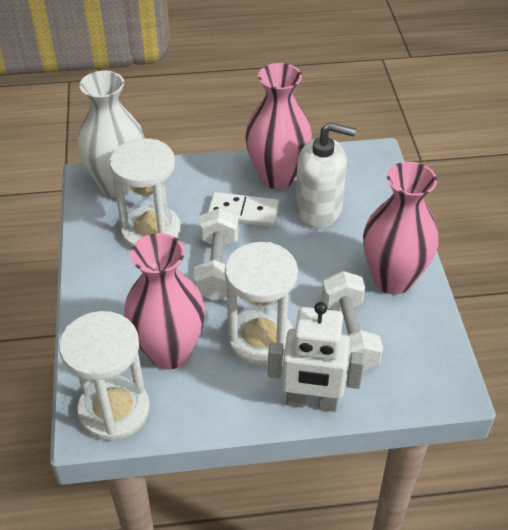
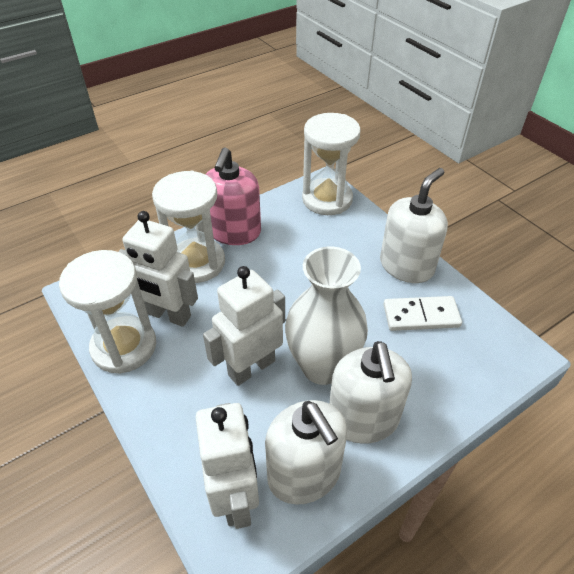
pink soap dispenser: none = 0 -> [205,148,261,245] = 1
pink vase: [124,233,205,369] [245,63,312,189] [363,162,439,294] = 3 -> none = 0
white dumbbell: [193,208,238,301] [322,271,383,371] = 2 -> none = 0
white robot: [268,302,365,412] = 1 -> [118,211,198,327] [195,403,259,529] [203,266,285,386] = 3
white soap dispenser: [295,122,356,228] = 1 -> [265,400,347,505] [329,341,412,444] [380,168,448,283] = 3

